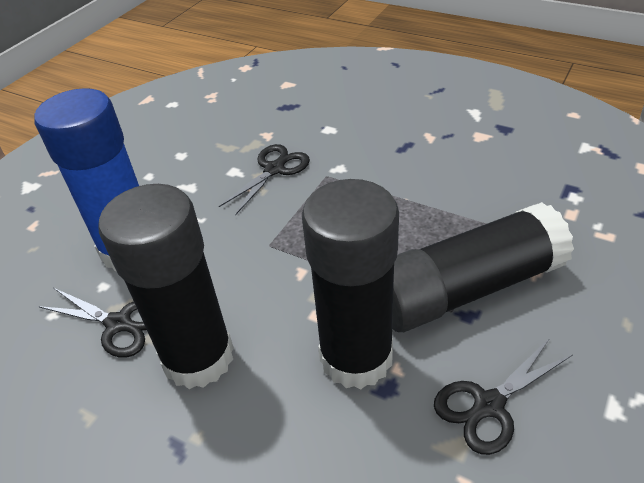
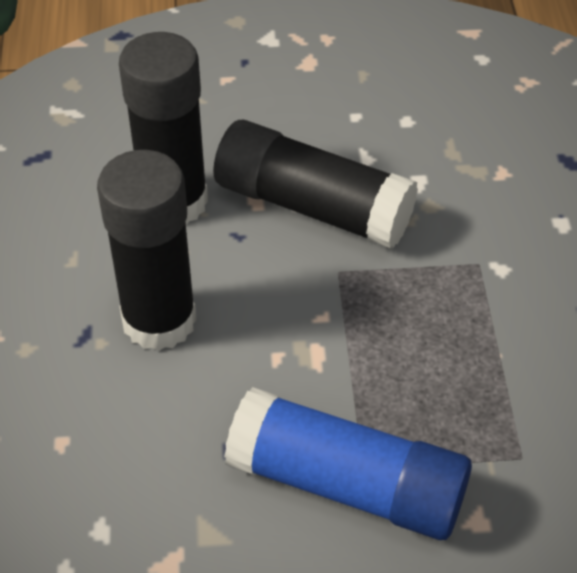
black scissors: [38,288,147,358] [219,144,310,215] [434,338,573,455] = 3 -> none = 0

